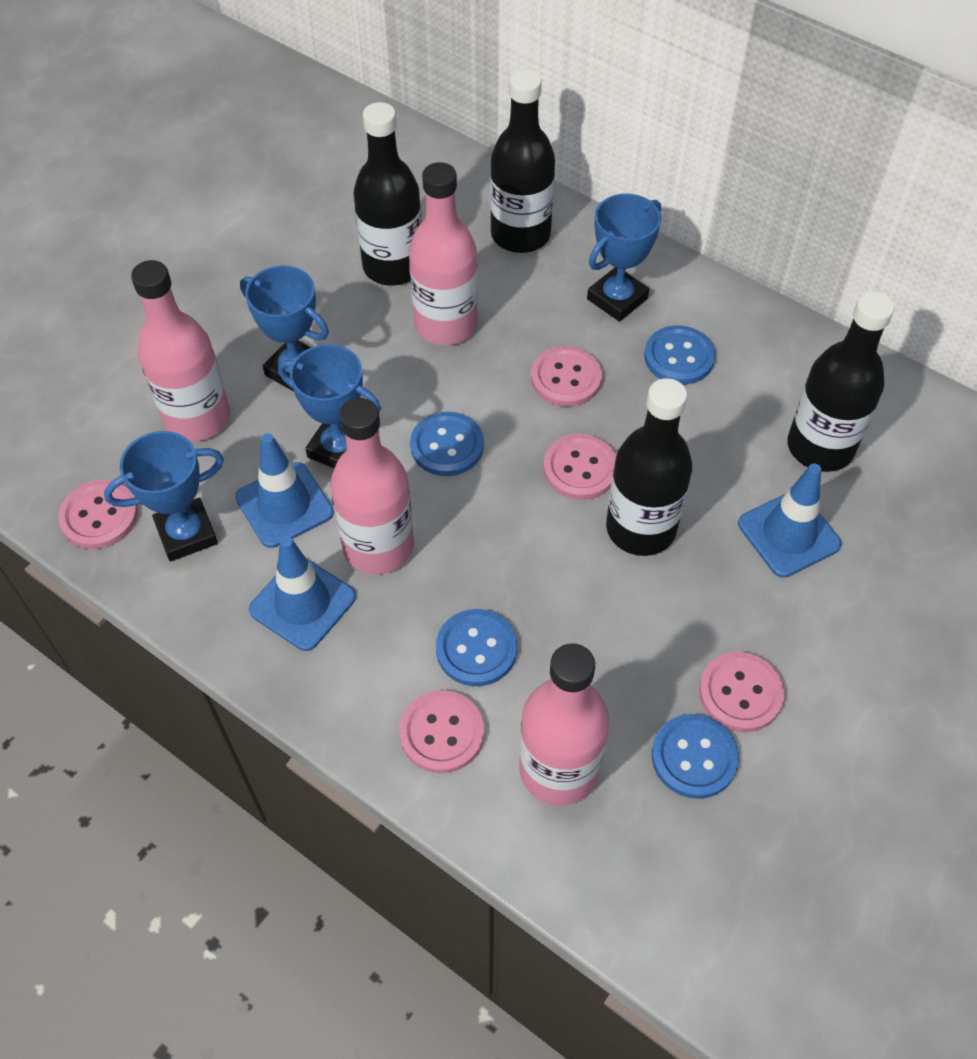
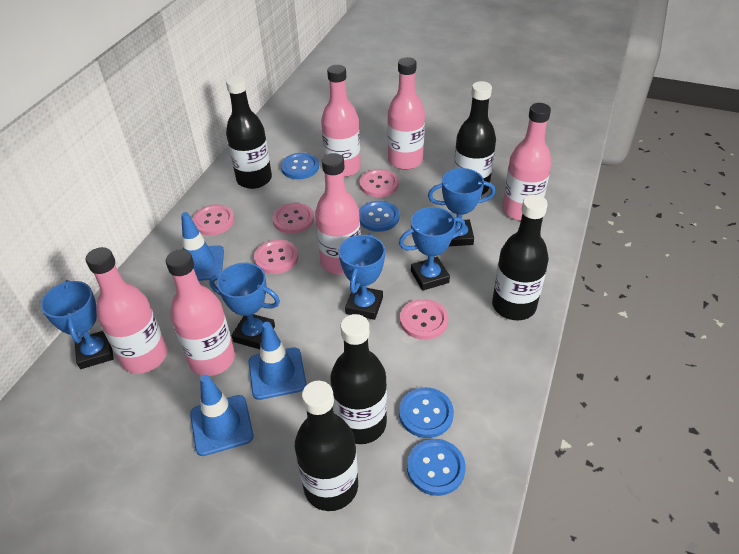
black bottle: [353,102,422,286] [490,70,555,253] [606,378,692,556] [787,291,895,472] = 4 -> [226,76,272,189] [295,381,358,511] [330,314,387,444] [454,81,496,195] [492,195,549,320] = 5
blue trophy: [104,431,224,561] [240,265,329,391] [278,344,381,469] [587,194,661,322] = 4 -> [41,280,114,369] [209,263,280,349] [339,234,385,320] [399,207,465,291] [428,168,495,246] = 5
pink bottle: [131,260,230,441] [330,398,414,575] [409,162,478,345] [519,643,609,806] = 4 -> [86,247,167,374] [166,249,235,376] [315,153,361,275] [321,65,361,177] [388,57,425,170] [502,103,551,221] = 6

